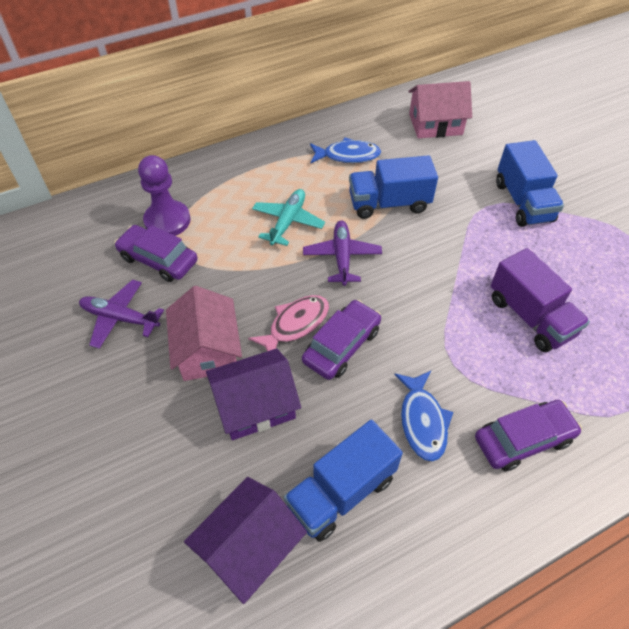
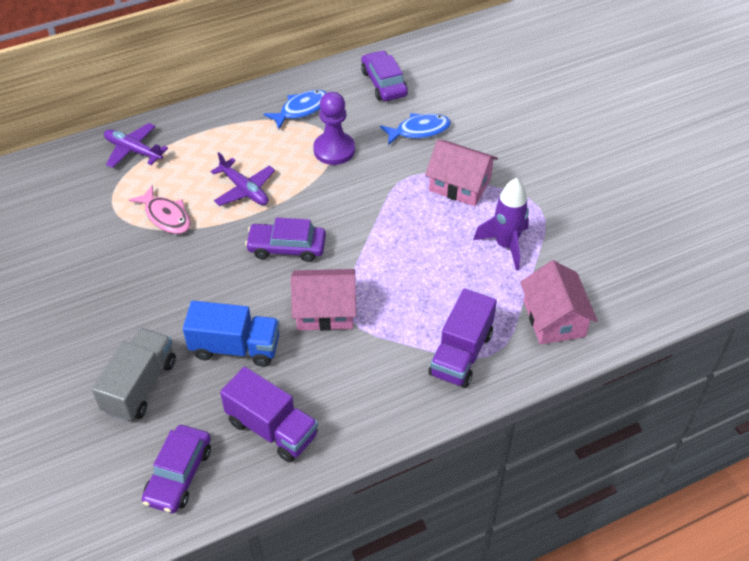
blue truck: [284,420,403,542] [349,155,438,219] [496,140,564,227] = 3 -> [183,301,280,367] = 1
grey truck: none = 0 -> [92,328,176,422] = 1
pink house: [166,286,242,381] [408,81,472,139] = 2 -> [291,269,356,331] [425,140,498,206] [520,260,598,345] = 3
purple house: [184,477,307,604] [206,349,301,440] = 2 -> none = 0
purple rocket: none = 0 -> [473,178,529,271] = 1
purple truck: [491,248,590,352] = 1 -> [220,367,318,463] [428,288,497,388] = 2
turquoise plane: [252,189,325,246] = 1 -> none = 0

